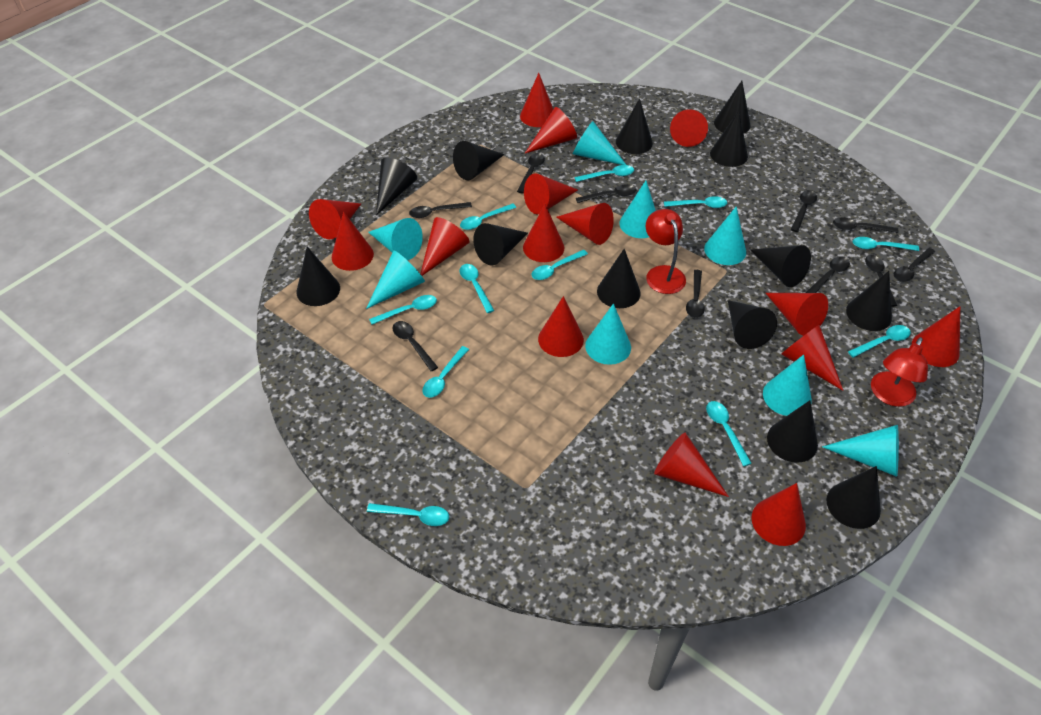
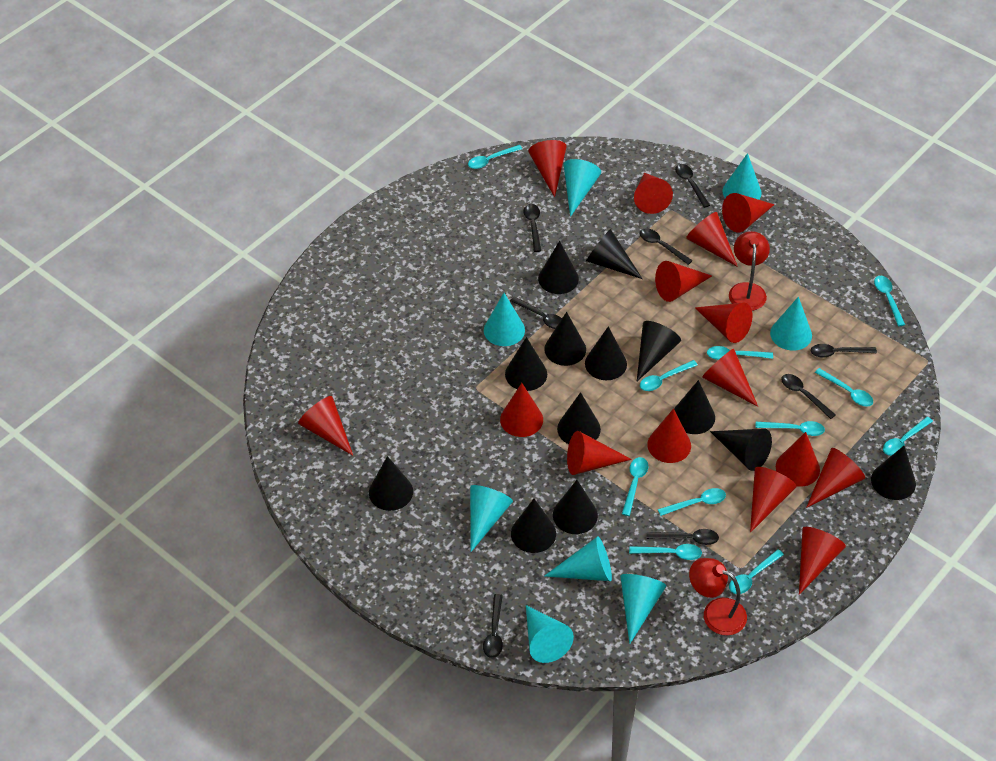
black spoon: [392,321,438,371] [409,202,472,218] [517,153,545,193] [576,184,636,203] [686,270,705,318] [791,190,817,232] [806,256,850,293] [833,218,899,233] [865,255,897,307] [894,248,935,282] = 10 -> [483,594,503,658] [510,296,562,329] [524,204,541,252] [639,228,693,265] [647,529,719,545] [675,164,710,208] [781,374,836,419] [811,344,877,358] = 8

